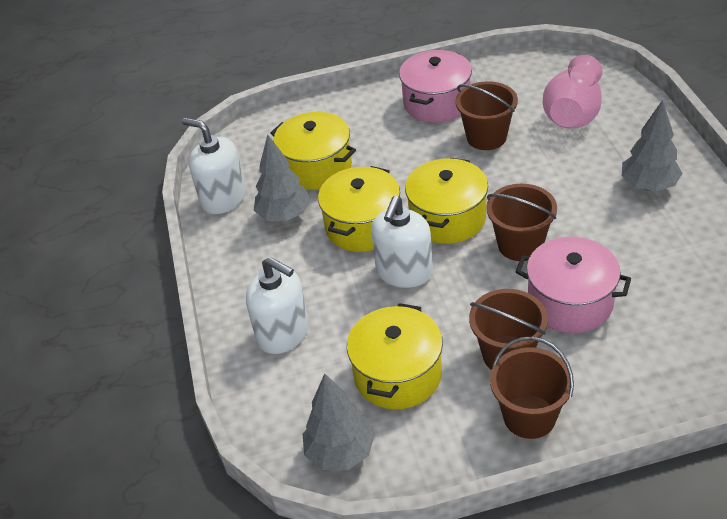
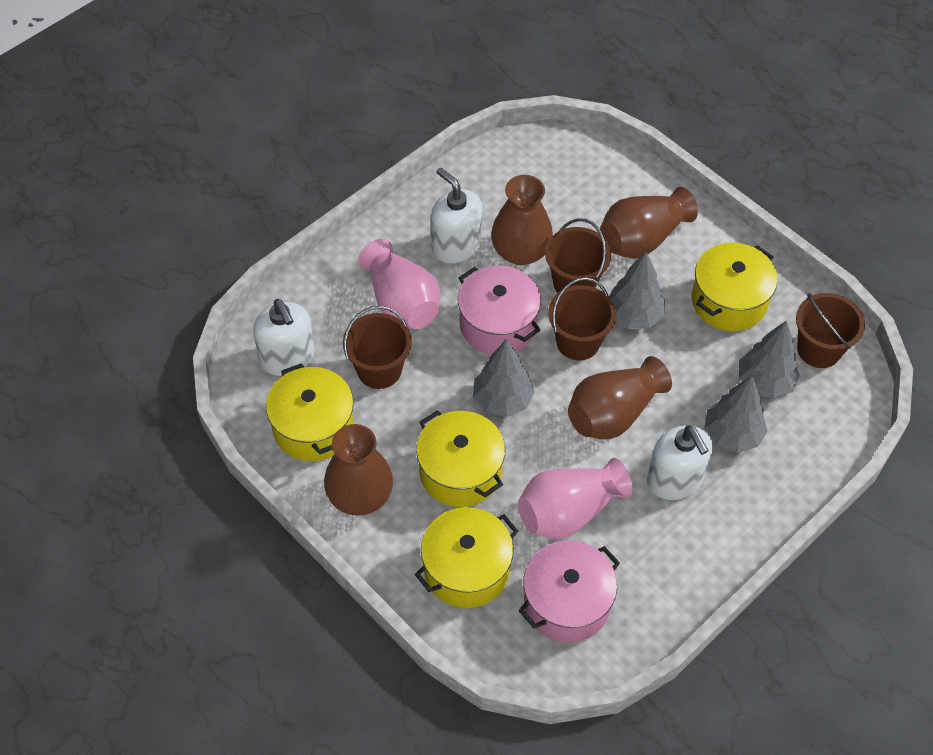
brown vase: none = 0 -> [324,424,393,516] [491,175,553,265] [568,356,672,439] [600,187,698,259] = 4
grey tree: [254,134,311,221] [303,373,375,470] [622,100,683,191] = 3 -> [473,339,535,417] [609,252,665,329] [704,375,768,453] [739,320,800,399] = 4
pink vase: [543,55,603,128] = 1 -> [358,239,440,329] [518,458,632,539] = 2

